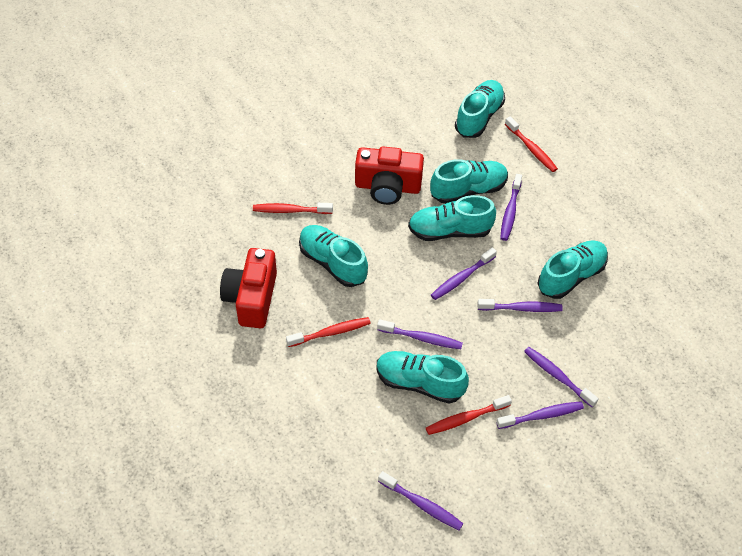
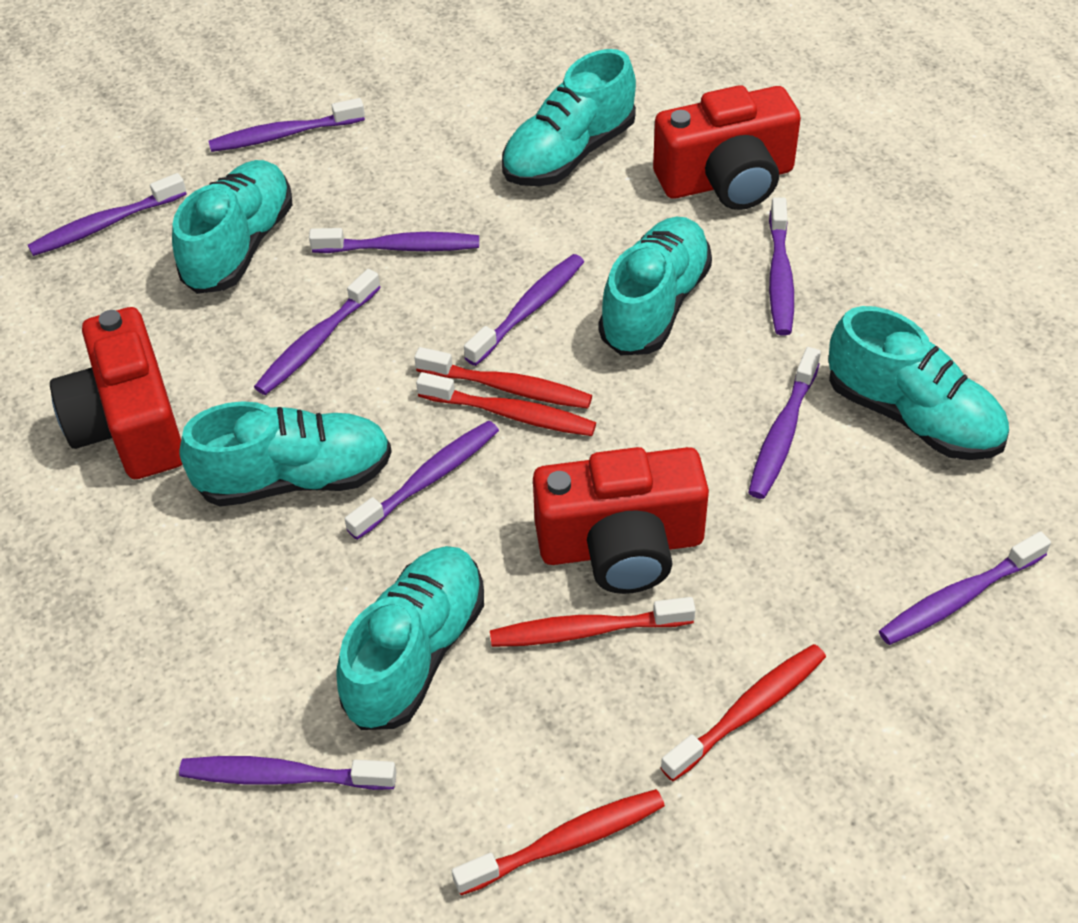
purple toothbrush: [377,319,463,349] [378,471,463,530] [431,247,497,300] [477,299,563,312] [496,401,584,429] [500,174,522,241] [524,347,599,407] = 7 -> [28,173,187,256] [179,756,397,790] [208,98,365,152] [254,269,381,395] [309,228,479,253] [345,420,499,540] [464,254,584,366] [748,347,821,499] [769,197,794,336] [879,531,1051,645] = 10
red camera: [220,248,277,328] [355,146,424,205] = 2 -> [50,307,183,479] [533,447,709,594] [653,85,801,210] = 3
red toothbrush: [253,203,333,214] [286,317,371,347] [426,395,512,435] [505,116,558,172] = 4 -> [414,347,592,409] [416,372,596,436] [452,789,665,895] [490,597,696,647] [660,644,826,781] = 5

